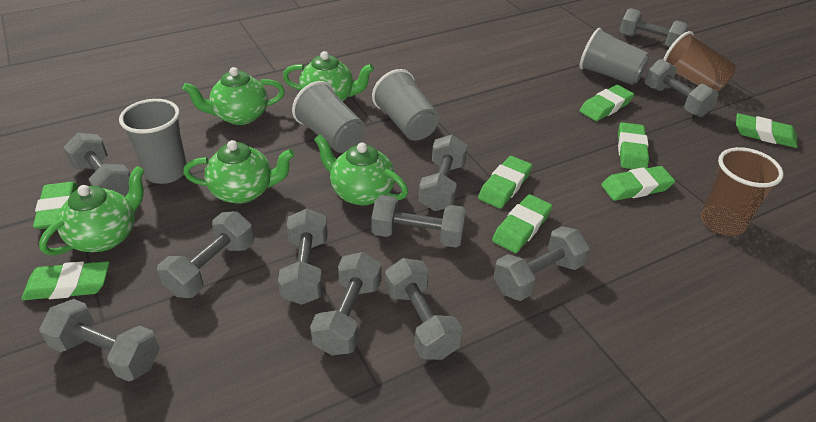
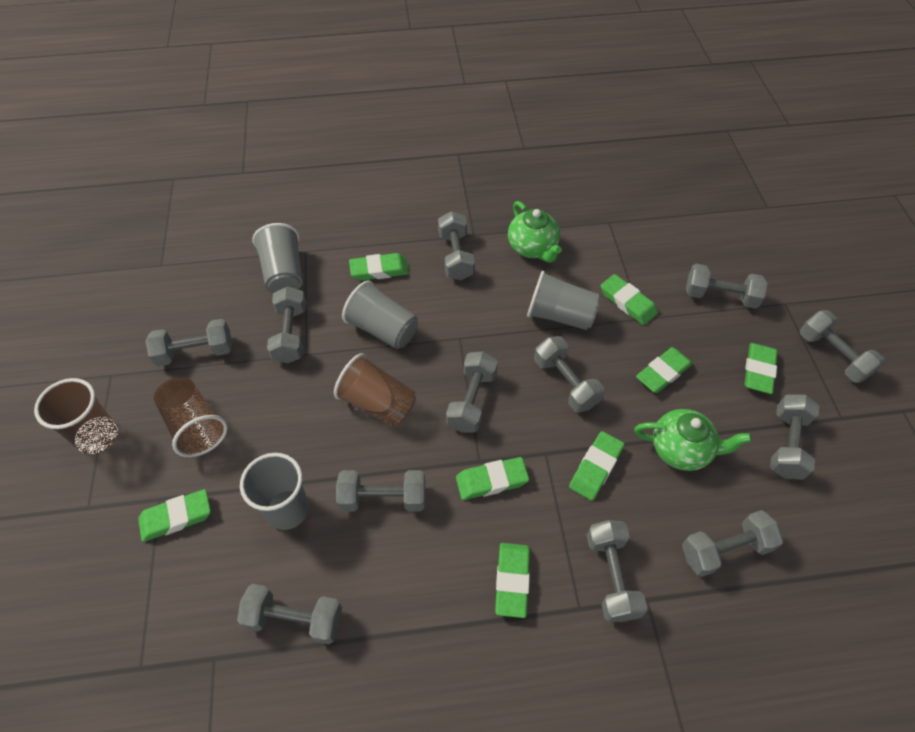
brown cup: [663,31,735,92] [701,147,784,236] = 2 -> [34,378,118,454] [154,377,228,457] [334,353,416,427] = 3
green teapot: [39,166,145,255] [183,67,285,125] [183,140,295,204] [283,51,374,102] [314,134,408,206] = 5 -> [508,201,562,263] [634,409,752,471] = 2
grey dumbbell: [39,299,160,382] [64,133,130,197] [157,211,254,298] [278,209,328,305] [310,252,382,355] [371,195,466,248] [385,258,463,360] [419,134,468,211] [493,226,590,301] [620,8,688,48] [644,59,719,117] = 11 -> [146,319,232,366] [237,584,342,644] [267,286,307,363] [336,470,425,512] [438,211,475,281] [446,351,498,432] [534,336,604,413] [587,520,648,622] [682,510,783,577] [686,264,768,309] [770,394,819,480] [800,310,885,383] = 12

